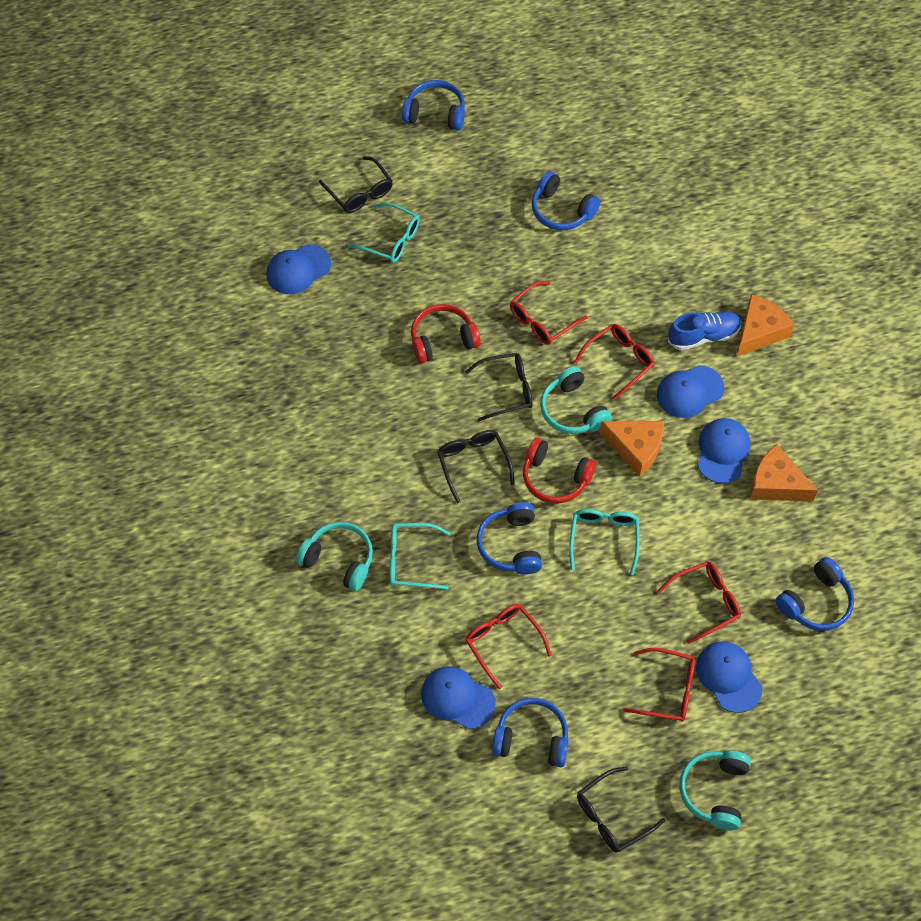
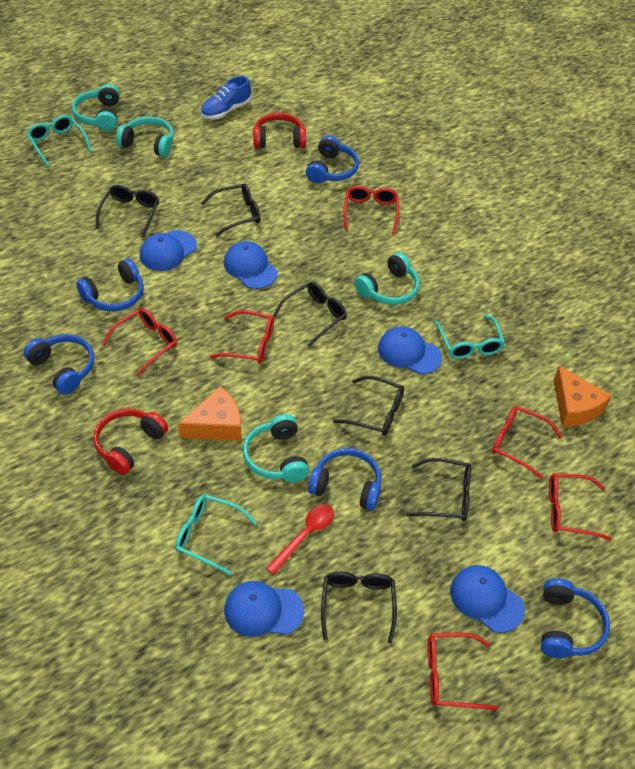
black glasses: [319,156,392,213] [437,430,515,503] [465,353,532,421] [577,767,666,853] = 4 -> [96,185,160,238] [201,183,260,236] [273,282,347,347] [321,572,397,643] [333,376,404,436] [407,458,471,521] = 6
orange cheese: [600,421,664,477] [736,295,795,357] [750,444,818,501] = 3 -> [178,386,241,441] [554,366,611,427] = 2
red glasses: [465,604,552,689] [510,281,588,345] [574,324,655,400] [623,648,695,722] [657,561,741,644] = 5 -> [102,308,177,376] [210,310,274,364] [343,186,399,234] [428,633,498,710] [492,406,563,479] [549,473,611,541] = 6
red spoon: none = 0 -> [266,504,334,575] = 1
turquoise headphones: [296,522,373,591] [540,366,612,434] [679,751,751,830] = 3 -> [72,84,119,131] [116,116,174,157] [243,414,309,483] [354,252,420,305] = 4

